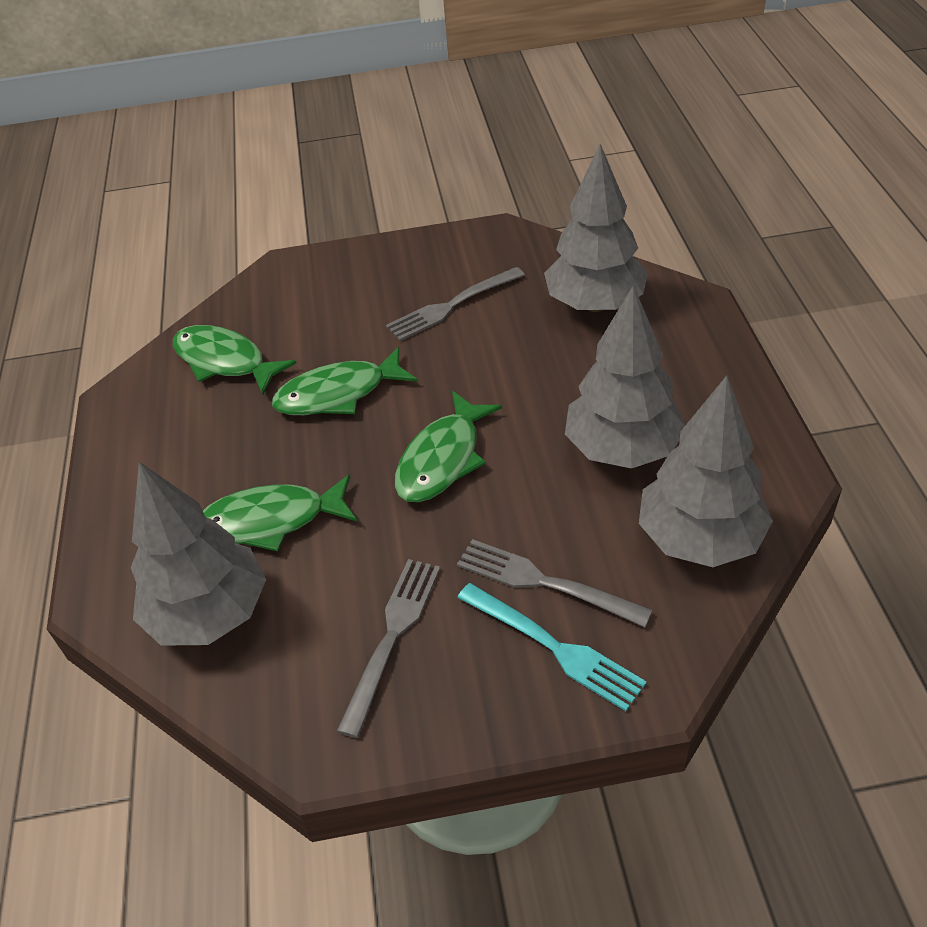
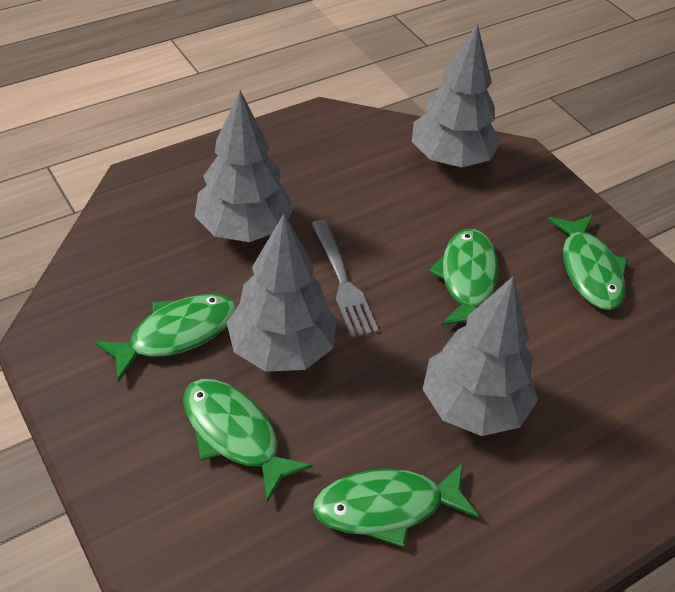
green fish: [173,325,297,395] [203,474,357,551] [272,347,417,415] [395,391,502,502] = 4 -> [94,294,237,382] [183,379,313,502] [313,463,479,548] [429,229,499,325] [548,215,628,310] = 5
grey fork: [337,559,441,738] [386,267,525,341] [457,539,653,627] = 3 -> [311,220,379,338] = 1
turquoise fork: [457,583,647,711] = 1 -> none = 0

